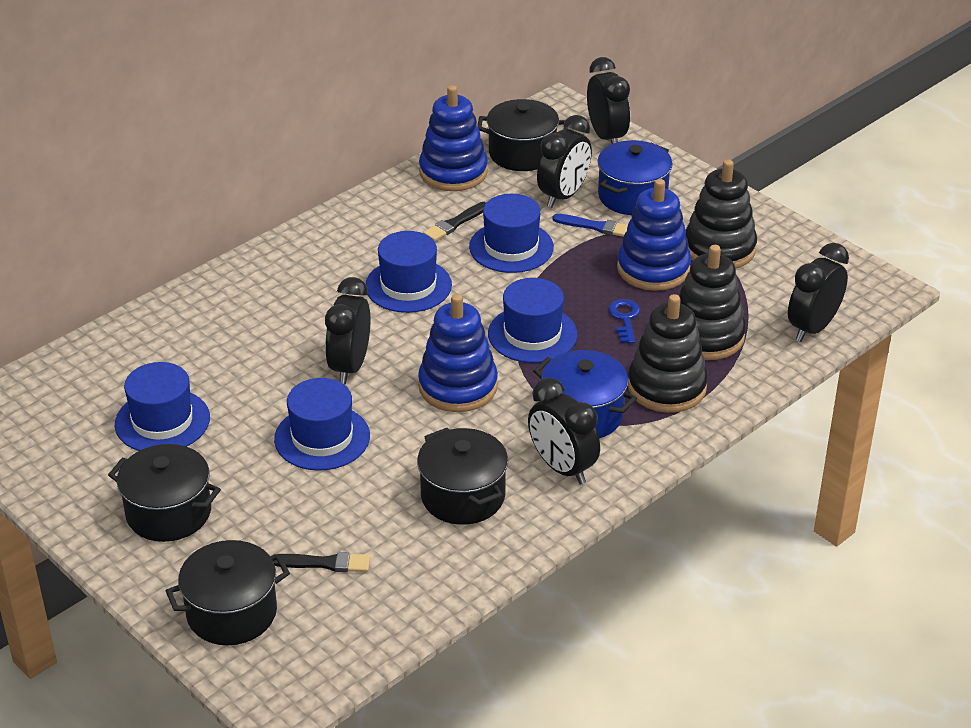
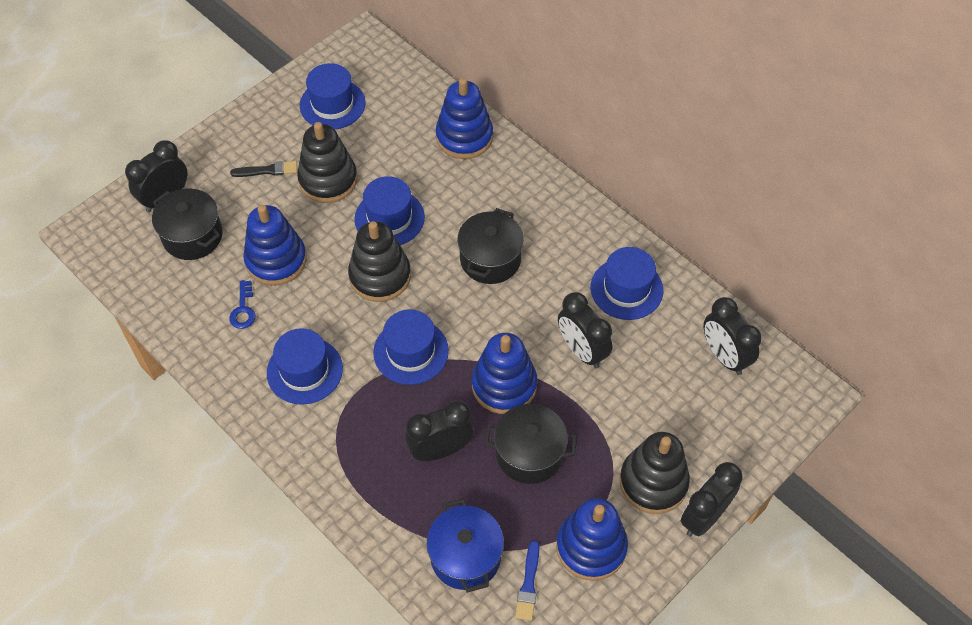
black brush: [272,552,370,572] [423,202,486,241] = 2 -> [230,161,297,177] = 1
black pot: [108,444,221,542] [166,540,290,645] [417,428,508,525] [477,99,568,171] = 4 -> [152,188,223,260] [457,208,524,284] [484,404,577,484] = 3
blue pot: [533,350,637,438] [597,140,673,215] = 2 -> [427,498,504,593] = 1
blue stacking toy: [418,294,498,412] [419,85,488,191] [617,179,691,291] = 3 -> [243,205,307,286] [436,78,493,159] [472,333,537,414] [556,498,628,581] = 4

